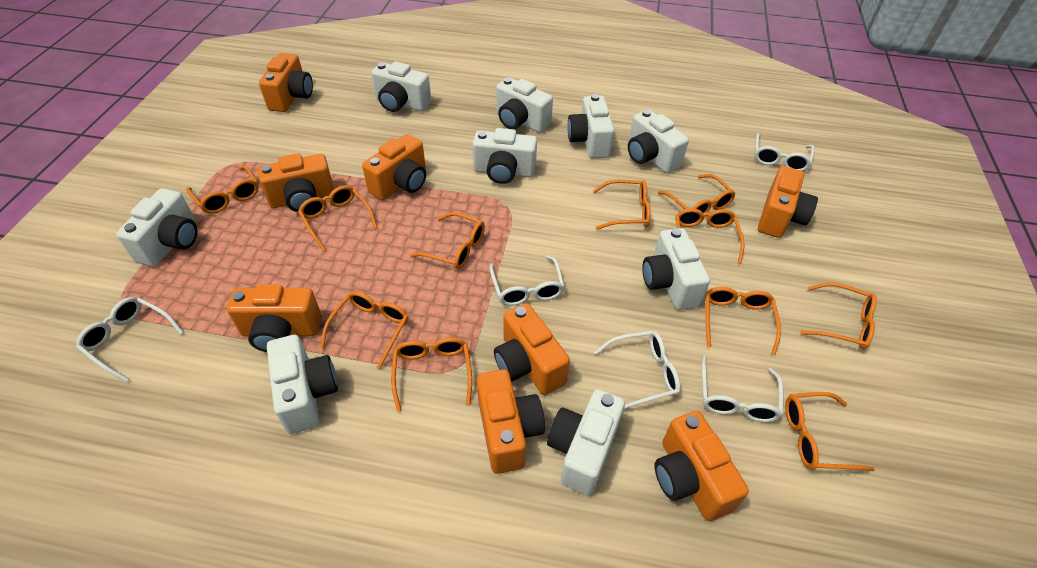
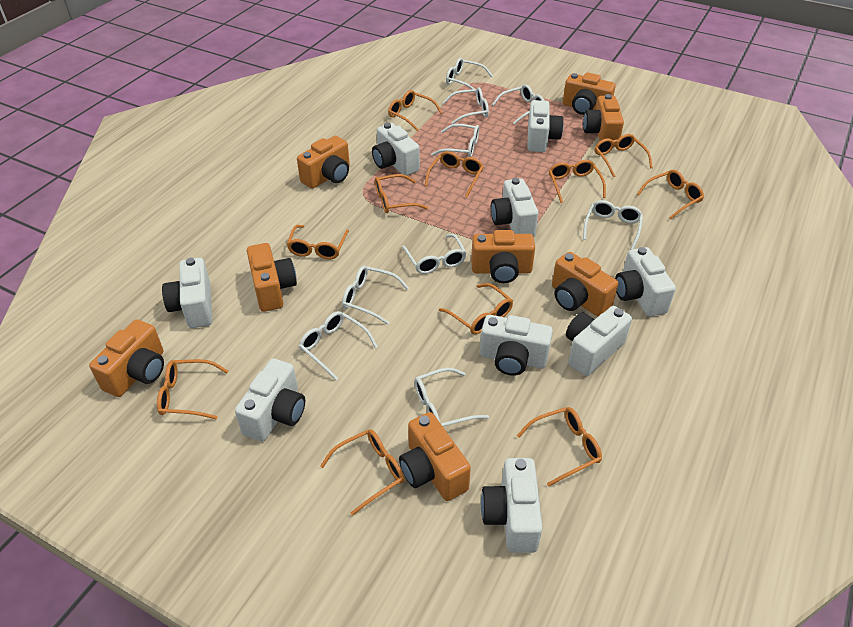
white glasses: [76,297,183,382] [489,255,565,306] [594,331,680,409] [702,356,783,422] [754,133,815,171] = 5 -> [299,311,378,380] [342,266,409,325] [402,234,467,274] [415,368,489,426] [431,124,479,157] [443,87,489,124] [446,58,493,93] [492,84,545,125] [583,200,643,250] = 9

